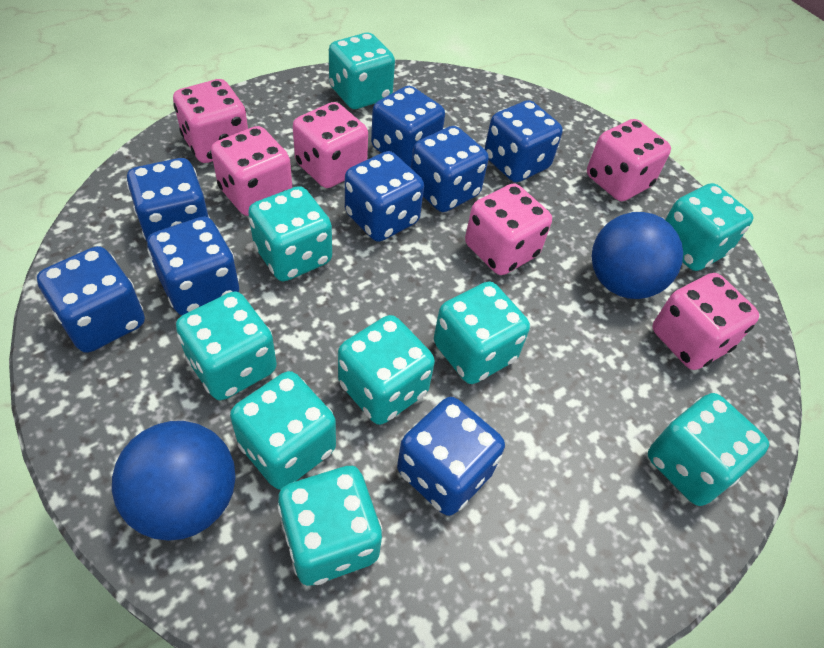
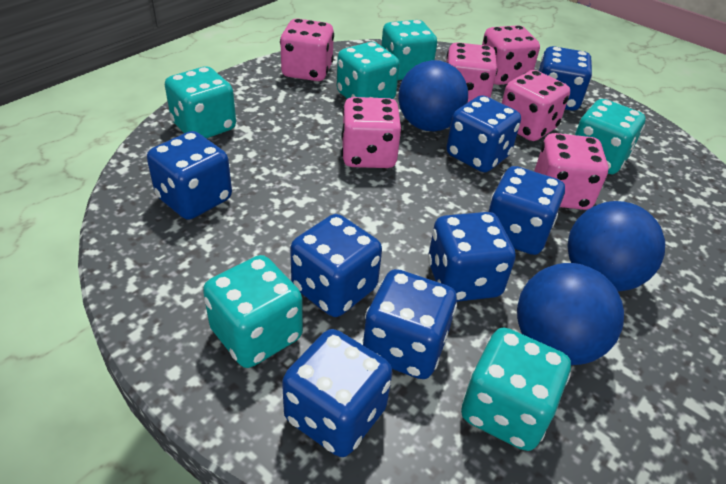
blue ball: [112,421,235,541] [592,212,683,299] = 2 -> [398,60,468,131] [517,263,624,365] [567,201,665,291] = 3
turquoise dice: [176,291,277,400] [230,371,336,490] [248,186,332,281] [277,466,382,586] [329,33,395,109] [338,315,435,425] [434,281,530,384] [648,393,769,506] [665,183,753,271] = 9 -> [165,66,236,138] [203,255,303,368] [337,42,400,99] [381,20,437,80] [461,328,571,451] [575,99,646,174] = 6

